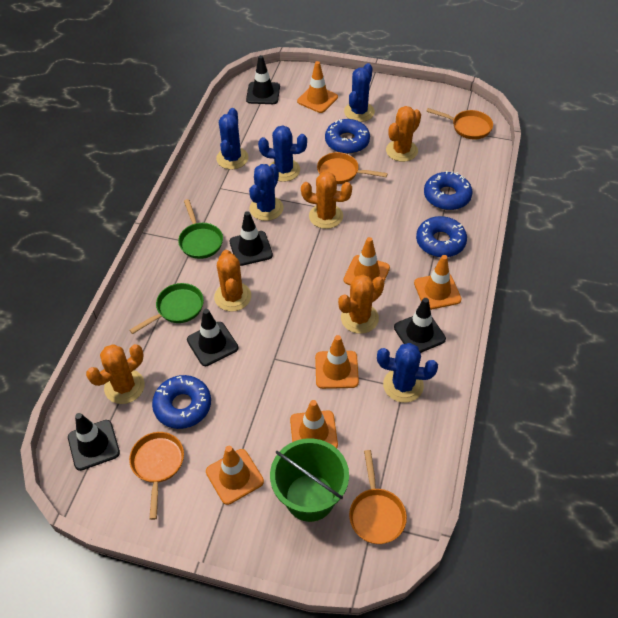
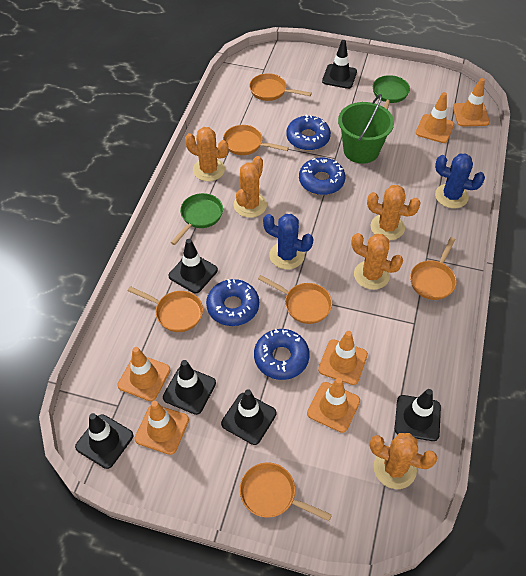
black traffic cone: [68,413,120,471] [187,309,238,366] [229,211,273,266] [246,55,280,104] [394,298,446,353] = 5 -> [75,413,133,469] [163,360,216,415] [168,239,218,293] [221,389,277,445] [322,40,357,89] [395,389,441,441] = 6
blue cactus: [216,108,249,169] [249,164,283,221] [258,125,307,182] [344,63,375,122] [377,343,438,403] = 5 -> [263,214,314,269] [435,154,485,208] = 2
orange pan: [129,432,184,520] [317,152,388,184] [349,450,407,544] [426,108,493,140] = 4 -> [128,286,203,332] [223,125,289,155] [240,462,332,521] [249,73,312,101] [258,275,332,324] [410,237,457,300] = 6

